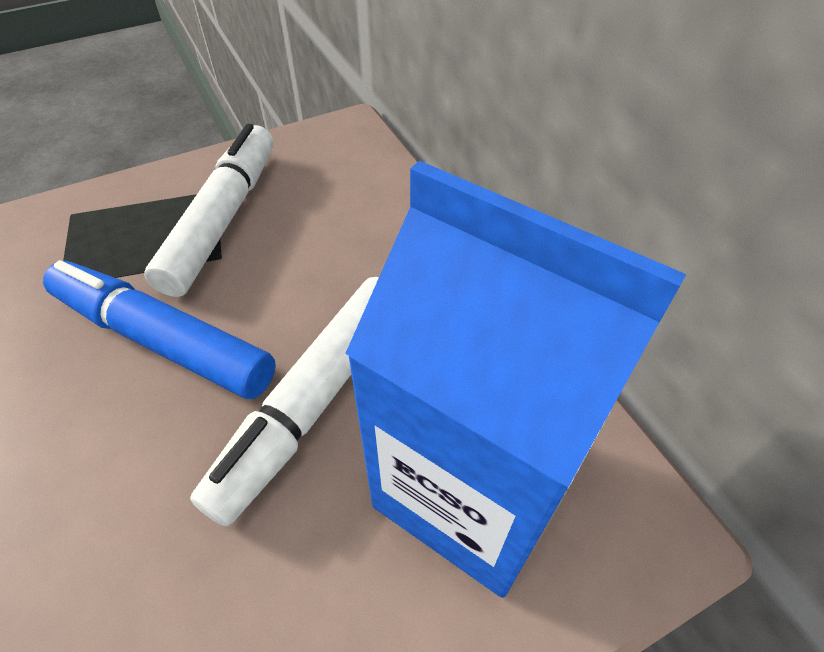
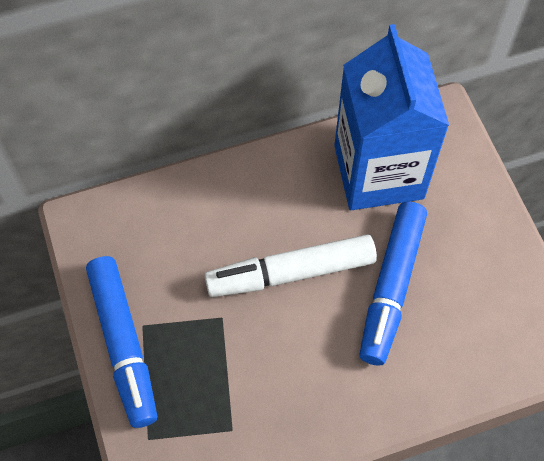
blue marker: [43,260,276,399] = 1 -> [86,256,157,428] [359,202,427,366] = 2
white marker: [144,124,273,297] [190,277,379,526] = 2 -> [204,234,377,297] = 1

